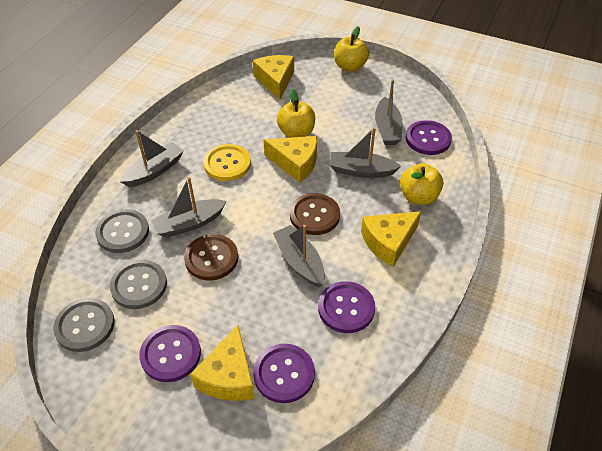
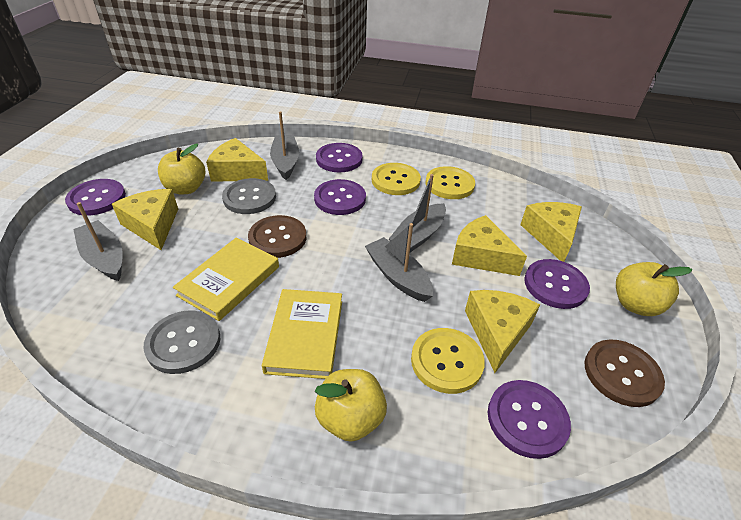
grey boat: [120,130,184,187] [151,177,226,238] [273,225,325,287] [329,127,401,178] [375,79,402,145] = 5 -> [73,202,123,281] [270,111,299,180] [365,223,433,302] [389,174,446,252] = 4
grey button: [53,298,115,352] [95,209,149,253] [110,260,167,309] = 3 -> [143,311,220,374] [222,178,276,214] = 2
purple button: [139,325,201,382] [253,344,315,403] [318,281,375,333] [406,120,452,155] = 4 -> [65,179,126,216] [314,179,366,215] [316,143,363,172] [488,380,571,459] [524,259,590,309] = 5
yellow book: none = 0 -> [173,238,279,321] [262,289,342,379] = 2
yellow button: [204,144,251,181] = 1 -> [372,163,421,195] [411,328,485,394] [425,166,475,199] = 3
yellow cheese: [190,325,255,401] [253,55,294,100] [264,136,317,183] [361,211,421,267] = 4 -> [112,189,178,250] [206,138,268,182] [452,215,527,276] [465,290,540,373] [520,202,582,262] = 5

